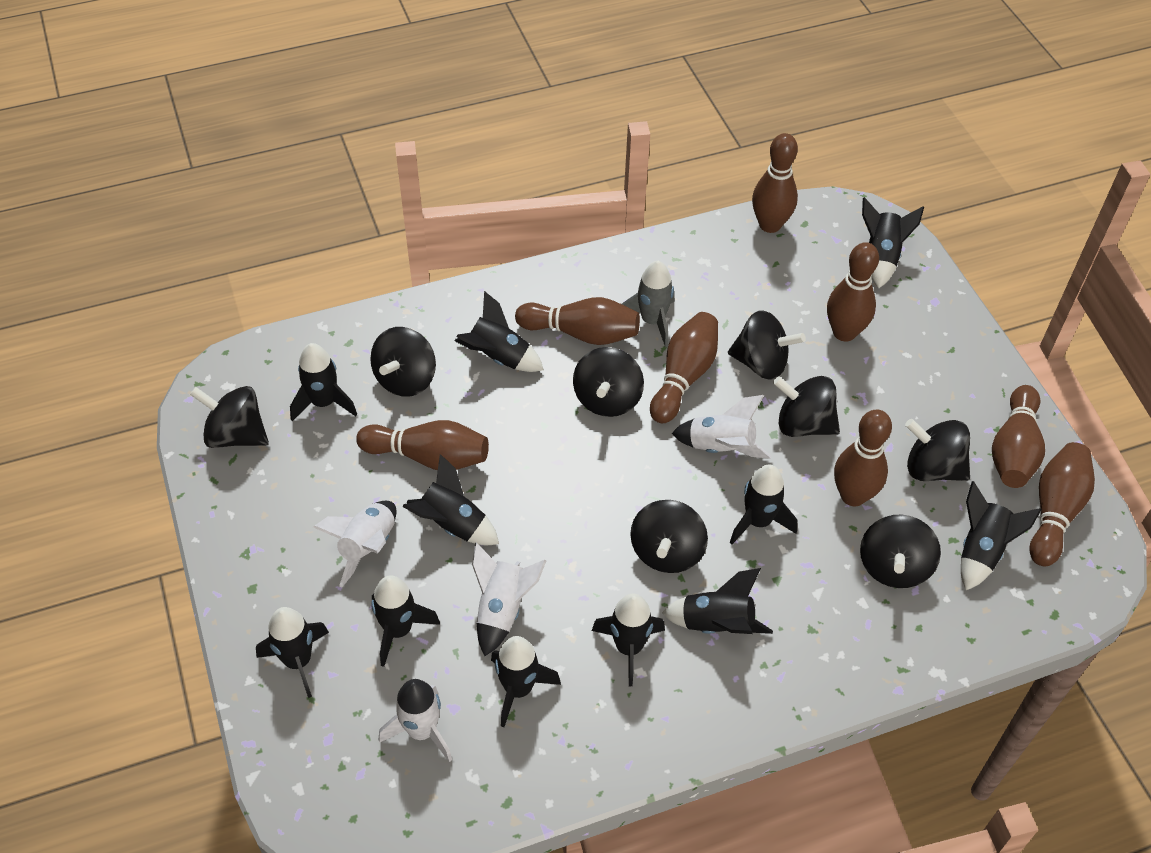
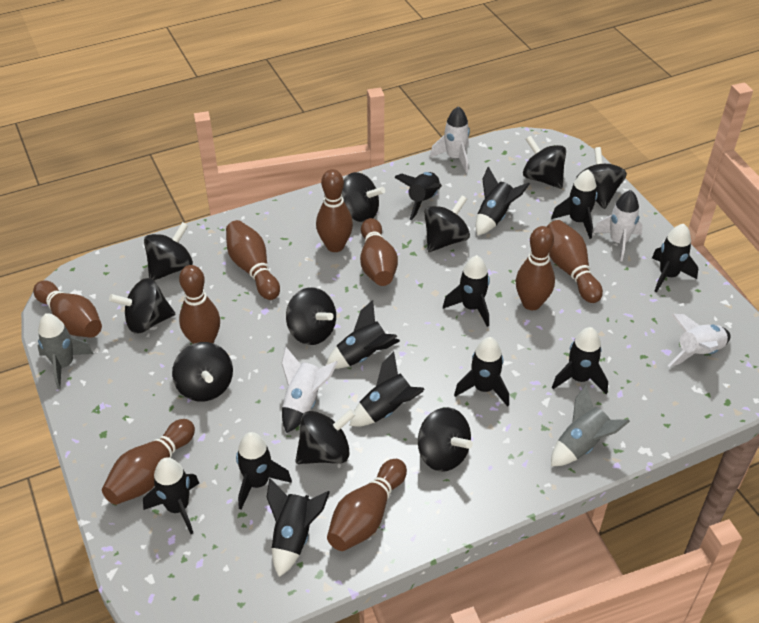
black rocket: [256,607,329,698] [290,343,357,421] [371,575,440,667] [402,454,499,545] [455,291,544,372] [491,636,561,727] [592,593,665,686] [662,568,773,634] [730,465,797,544] [862,197,924,288] [961,481,1042,590] = 11 -> [143,457,199,534] [236,432,292,509] [267,478,330,577] [326,300,400,369] [349,352,425,427] [394,172,442,220] [443,255,490,327] [454,337,509,407] [476,166,530,236] [551,169,598,239] [552,327,608,394] [652,224,698,293] = 12
black spinning top: [190,386,269,448] [370,327,436,397] [573,347,644,417] [630,500,708,573] [728,310,806,380] [773,376,840,437] [860,515,941,588] [905,419,970,481] = 8 -> [109,278,175,334] [144,222,193,281] [172,342,233,402] [286,287,336,345] [296,409,356,464] [342,172,385,222] [418,407,473,472] [424,195,470,252] [523,135,566,189] [576,147,627,209] = 10
brown bowling pin: [356,420,489,470] [515,297,640,345] [650,312,718,423] [752,133,798,233] [827,242,879,342] [834,410,892,506] [992,385,1045,488] [1029,442,1095,566] = 8 -> [33,280,102,338] [102,419,195,505] [179,265,220,344] [226,220,280,300] [316,169,353,252] [327,459,407,551] [360,218,398,286] [516,226,555,310] [547,220,603,303] = 9
grey rocket: [622,261,675,347] = 1 -> [38,313,94,389] [551,385,630,466] = 2

